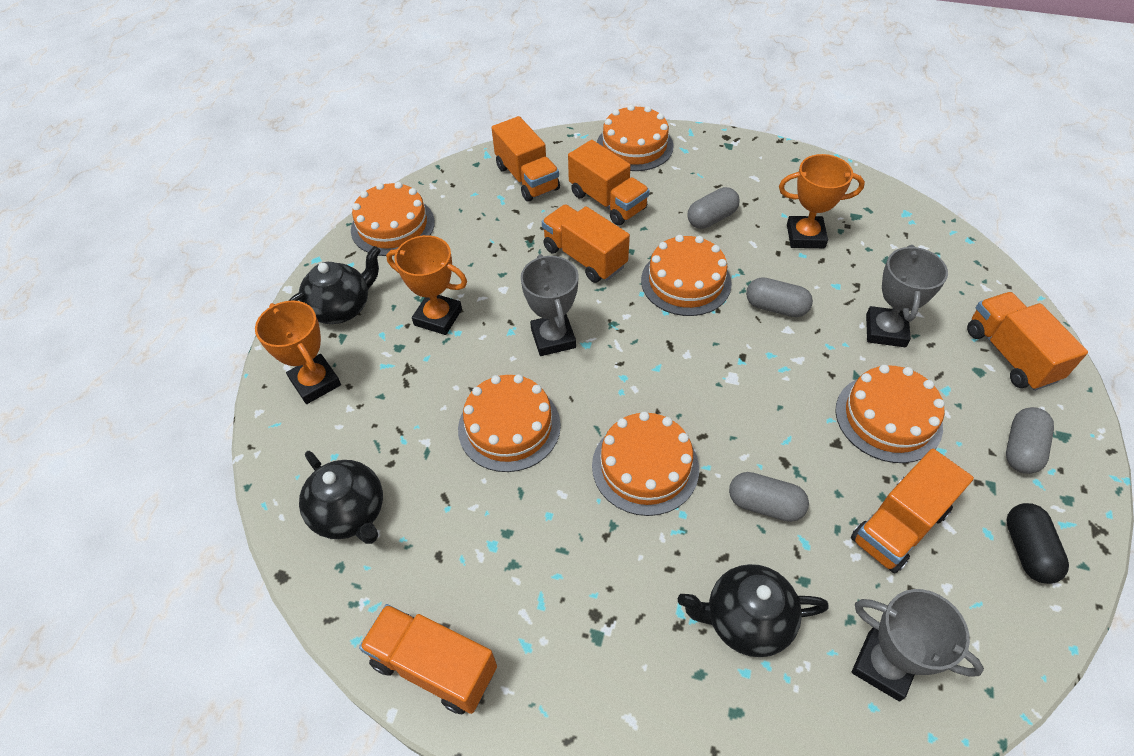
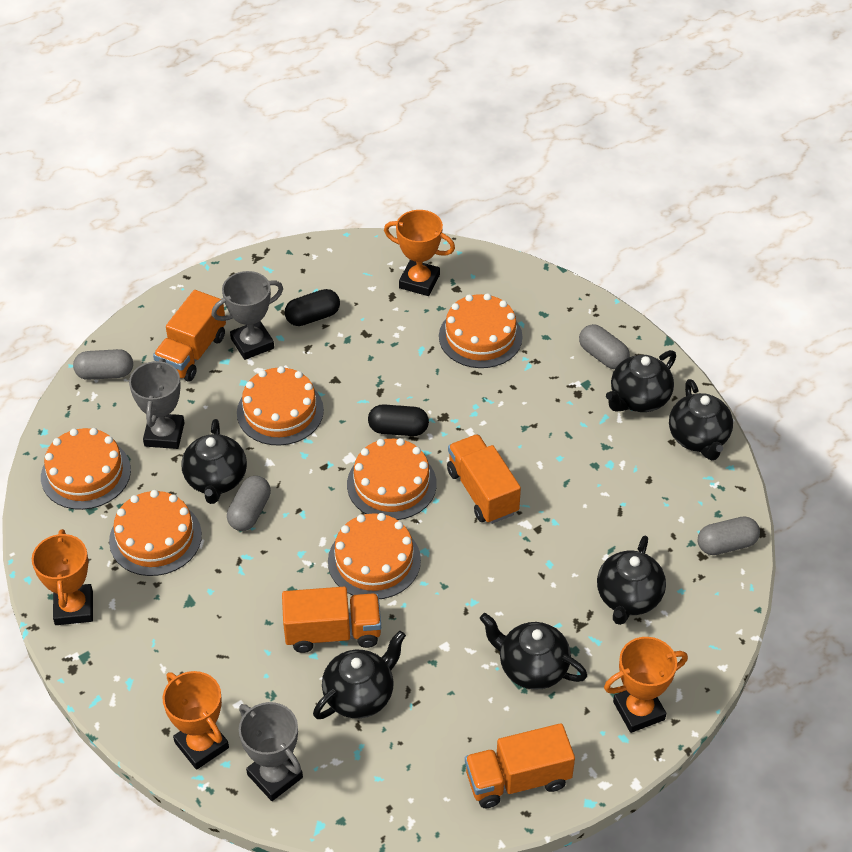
black capsule: [1006,503,1069,584] = 1 -> [285,289,340,326] [368,404,429,436] = 2
black teapot: [288,246,381,324] [299,451,383,544] [678,564,829,657] = 3 -> [181,419,247,504] [313,630,406,719] [480,613,587,690] [597,536,666,625] [606,350,676,412] [669,379,733,460] = 6
orange trophy: [255,301,341,404] [386,235,467,335] [779,154,865,248] = 3 -> [32,529,93,625] [163,671,229,770] [384,210,455,296] [604,637,688,733] = 4
orange truck: [359,604,497,715] [492,116,560,202] [542,204,630,283] [568,140,650,225] [851,449,974,573] [967,292,1088,391] = 6 -> [153,290,226,382] [282,587,381,653] [447,434,521,524] [465,723,575,808] = 4

